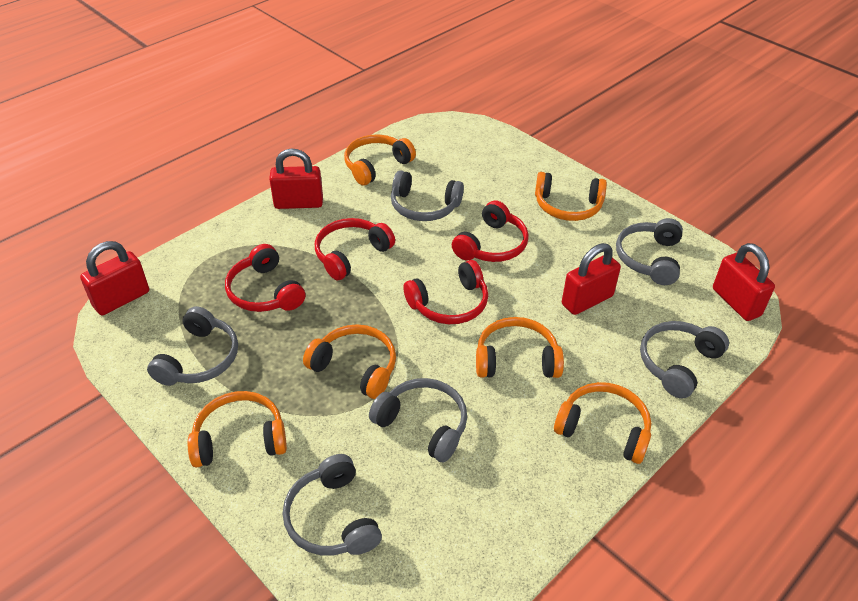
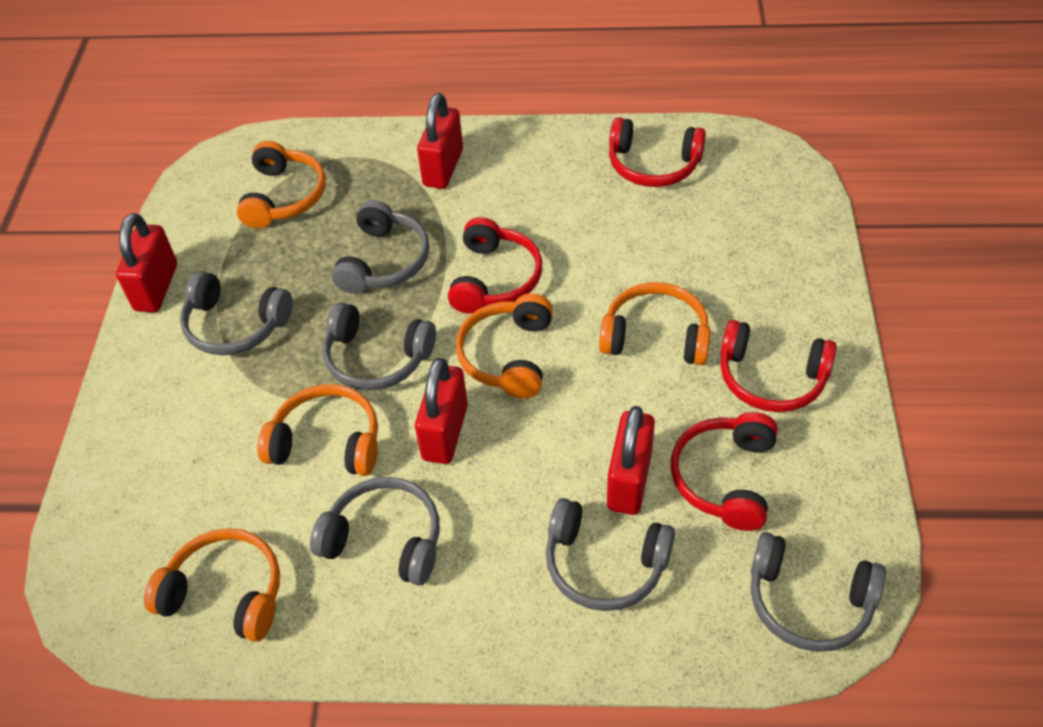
orange headphones: [188,391,287,467] [303,324,396,399] [344,134,416,185] [476,317,564,378] [535,172,607,221] [554,382,651,464] = 6 -> [144,528,280,642] [237,141,326,228] [258,384,378,476] [456,294,553,399] [599,282,711,365] = 5

